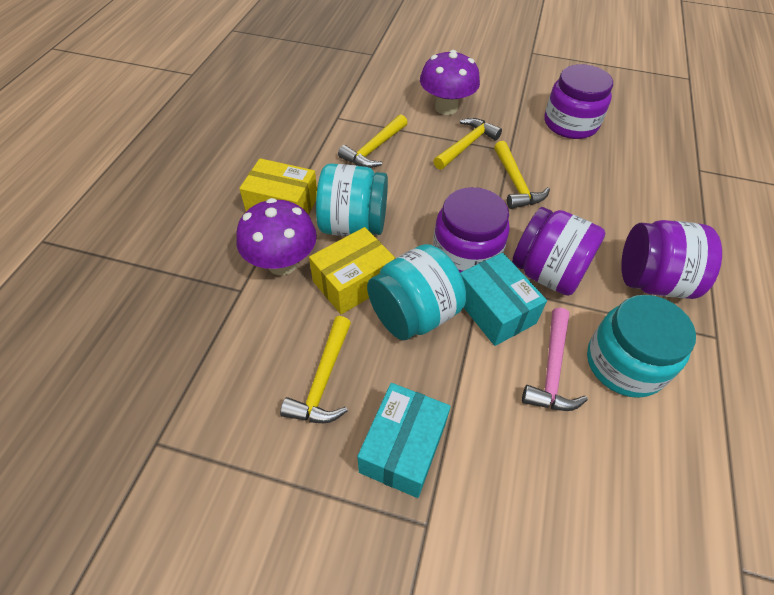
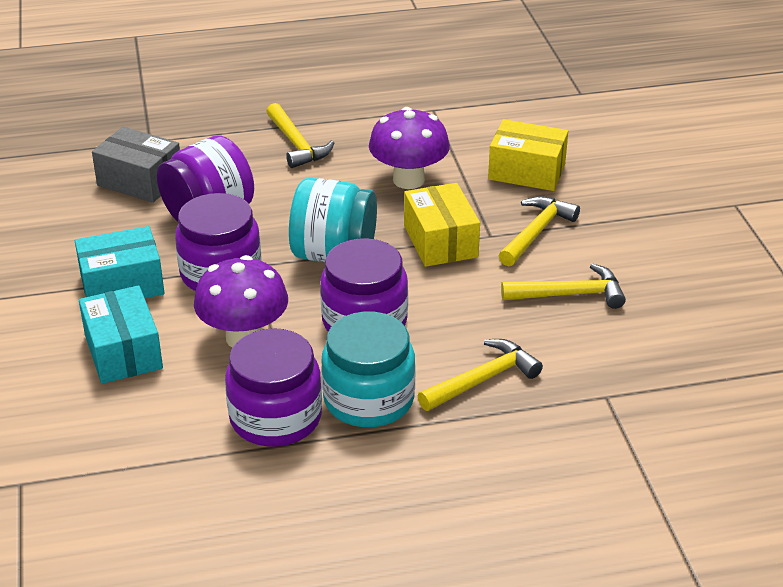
grey box: none = 0 -> [92,127,180,203] = 1
pink hammer: [522,308,588,411] = 1 -> none = 0
turquoise jar: [316,164,388,236] [367,244,466,340] [587,295,696,398] = 3 -> [289,178,377,262] [321,311,415,427] = 2

